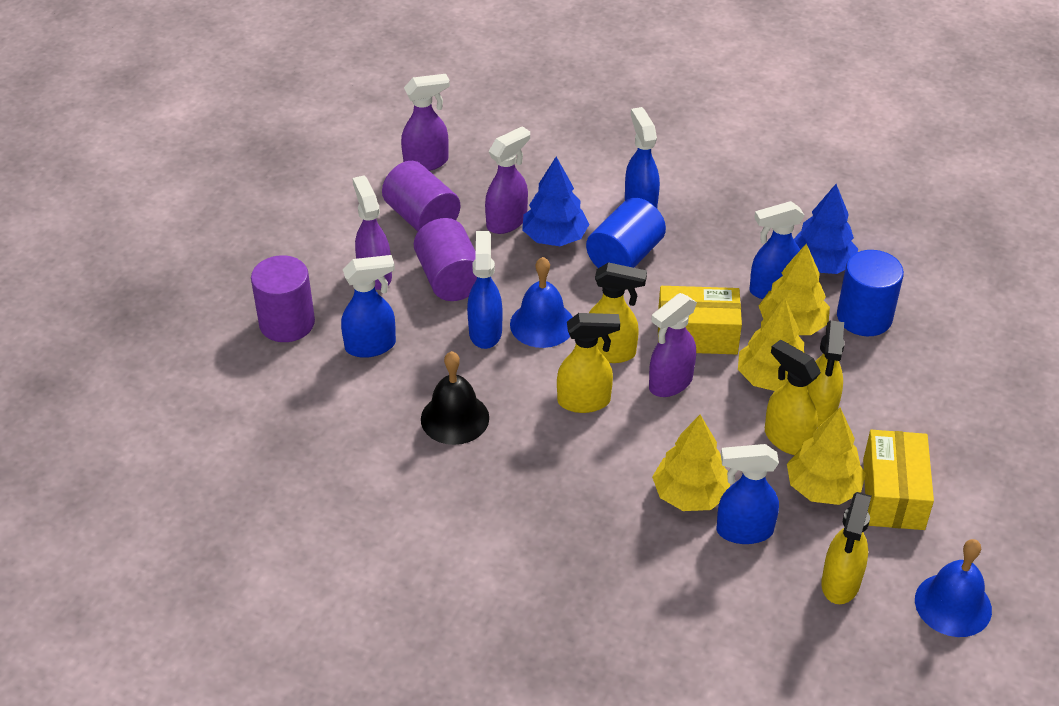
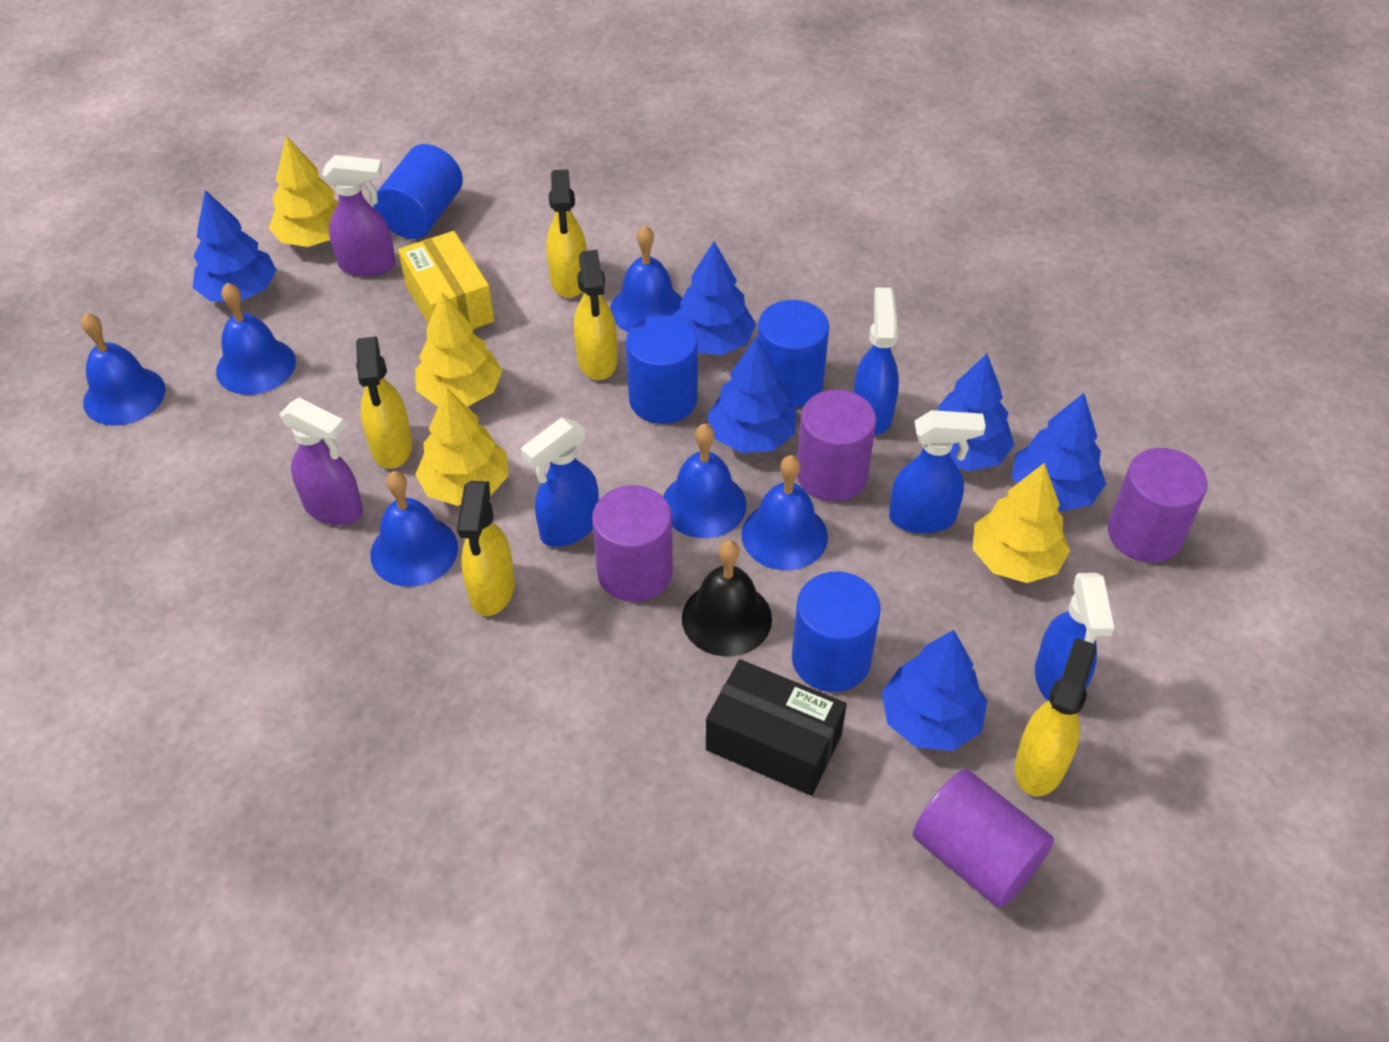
black box: none = 0 -> [706,659,847,796] = 1
blue bell: [510,257,572,348] [915,539,992,637] = 2 -> [81,313,165,426] [216,283,296,395] [371,471,458,587] [610,225,682,332] [663,424,747,538] [742,455,828,570] = 6
blue cylinder: [586,198,666,268] [837,250,904,336] = 2 -> [373,144,463,239] [626,315,698,424] [757,300,829,407] [792,572,881,692] = 4
blue spray bottle: [341,255,396,358] [467,231,503,349] [625,107,660,208] [716,444,779,544] [749,201,804,299] = 5 -> [521,418,599,547] [853,287,899,435] [889,410,986,534] [1035,573,1114,701] = 4
blue tree: [522,157,590,246] [794,184,858,274] = 2 -> [193,190,277,302] [672,241,756,355] [707,336,797,453] [881,630,987,751] [937,354,1014,471] [1011,393,1106,511] = 6
purple cylinder: [251,255,315,342] [382,161,460,231] [414,218,477,301] = 3 -> [592,485,673,602] [797,390,876,502] [913,769,1054,908] [1108,448,1208,563] = 4
purple spray bottle: [352,176,392,290] [401,74,450,171] [485,126,530,234] [649,293,697,397] = 4 -> [280,398,363,525] [322,155,396,277] = 2
yellow box: [658,286,742,354] [863,430,934,530] = 2 -> [398,231,494,329] = 1

